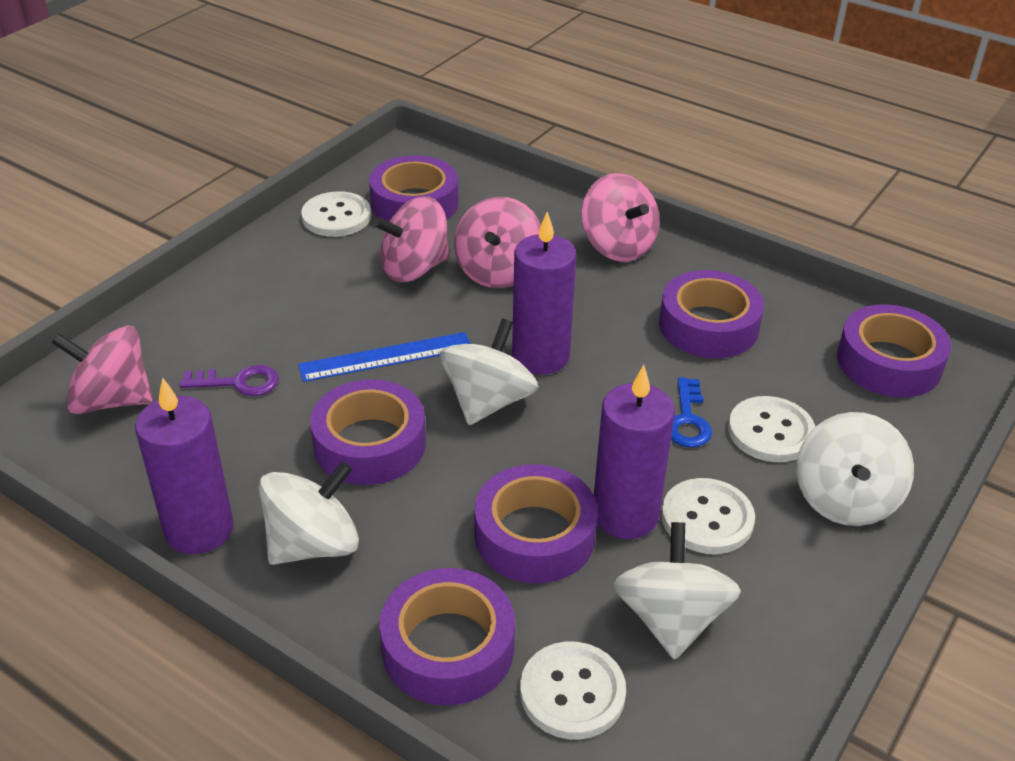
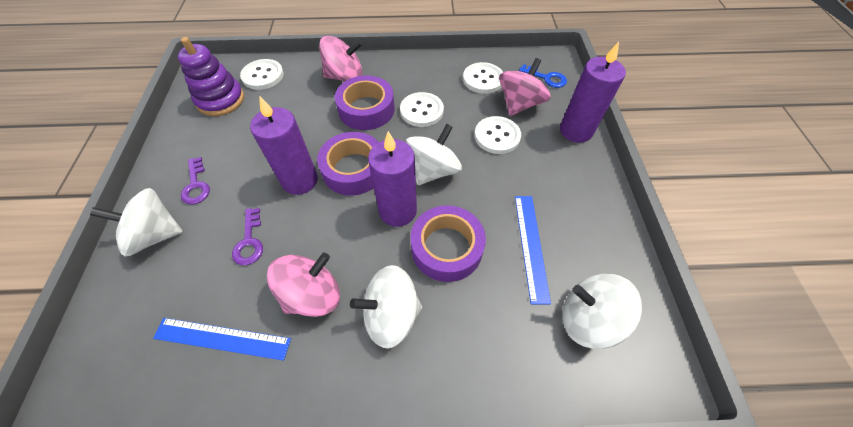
blue ruler: [298,332,471,382] = 1 -> [153,318,291,361] [515,196,551,304] = 2
pink spinning top: [52,326,153,414] [374,196,450,282] [454,197,541,288] [581,173,659,262] = 4 -> [267,253,340,317] [319,36,363,82] [499,58,550,116] = 3
purple key: [179,365,279,396] = 1 -> [181,157,210,205] [232,208,263,265] = 2
purple stacking toy: none = 0 -> [178,37,244,116] = 1
purple tape: [310,379,426,485] [369,155,458,222] [379,568,515,705] [474,464,598,584] [659,270,764,358] [837,304,951,397] = 6 -> [317,132,379,196] [335,75,395,130] [411,205,486,282] = 3

